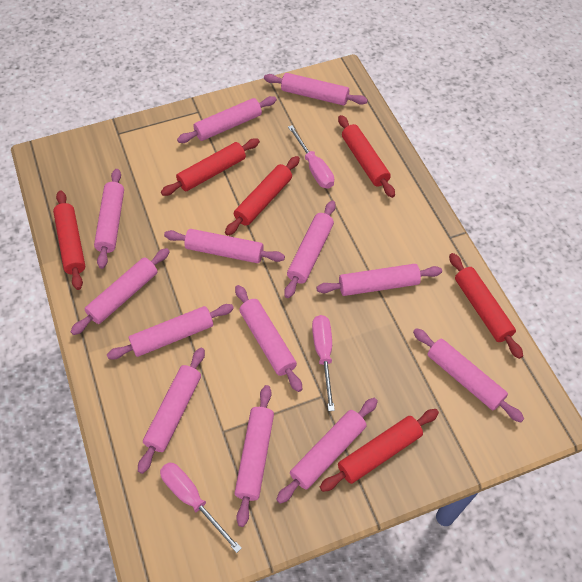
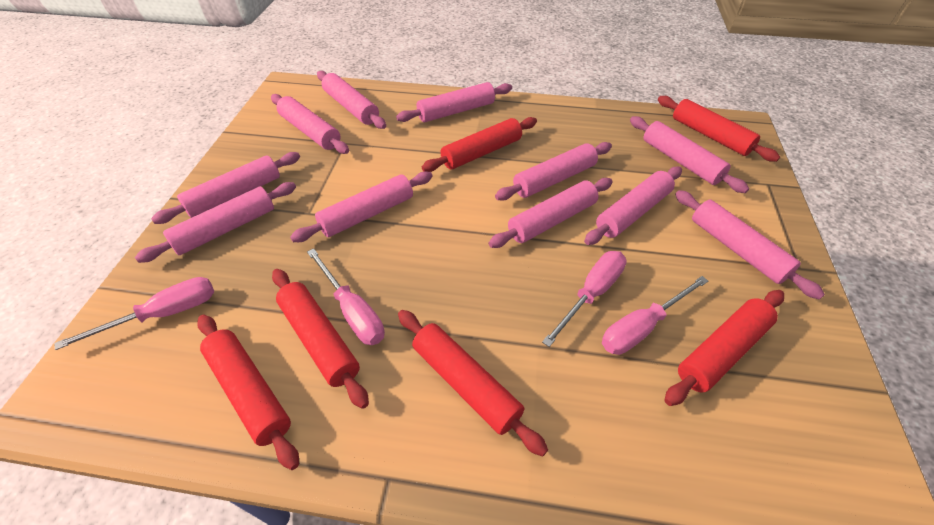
pink rolling pin: [70,248,170,335] [94,169,124,269] [107,304,234,359] [138,348,205,474] [164,229,285,263] [177,96,277,143] [234,385,274,527] [235,285,302,392] [264,73,368,106] [276,398,378,504] [284,201,336,298] [316,264,442,296] [413,328,524,422] = 13 -> [135,182,296,263] [151,152,300,224] [271,94,349,154] [290,171,432,242] [317,71,386,129] [396,82,512,122] [489,178,613,248] [495,142,612,201] [584,167,682,245] [630,116,749,193] [675,190,825,300] = 11
pink screwdriver: [160,462,242,553] [288,125,334,189] [312,315,335,411] = 3 -> [54,277,214,350] [307,248,385,345] [542,251,626,347] [602,276,708,355] = 4

